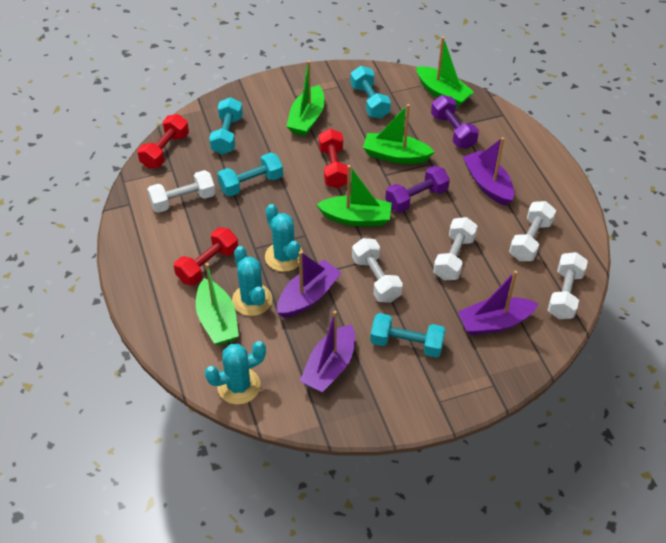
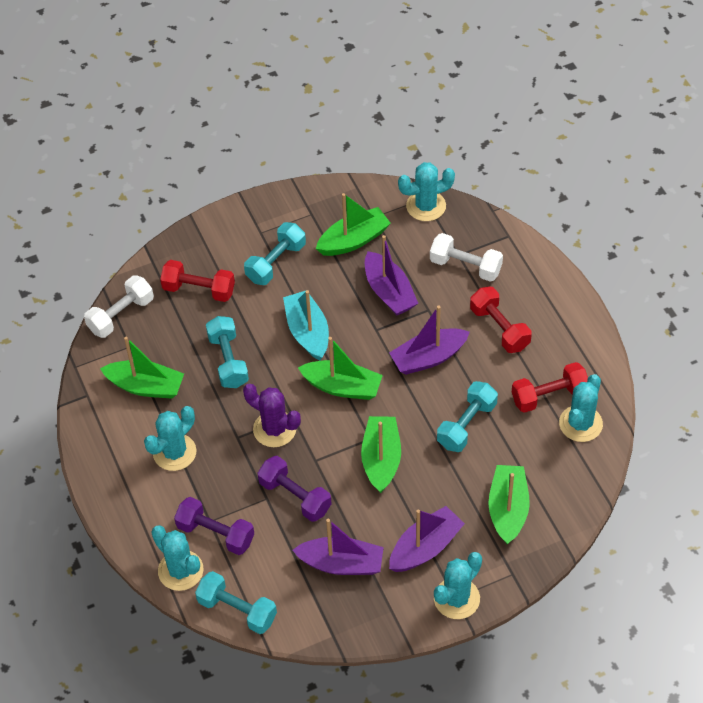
purple cactus: none = 0 -> [243,384,301,447] = 1
turquoise boat: none = 0 -> [283,290,329,361] = 1
turquoise cactus: [205,341,266,405] [232,246,272,316] [265,204,304,272] = 3 -> [144,406,196,471] [151,525,204,591] [398,162,455,221] [434,552,482,619] [559,374,603,442] = 5
white dumbbell: [147,170,216,213] [352,238,403,303] [433,217,478,281] [509,201,556,261] [548,252,588,319] = 5 -> [84,275,154,338] [430,233,503,282] = 2

